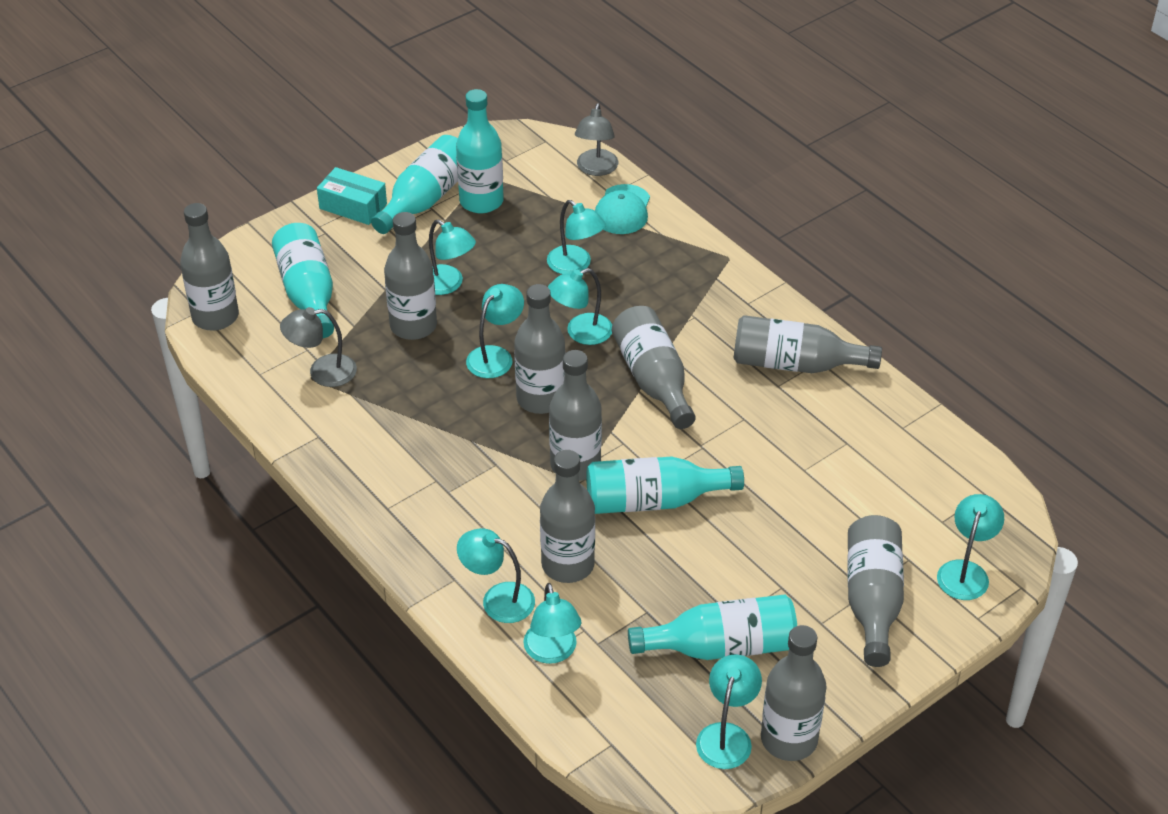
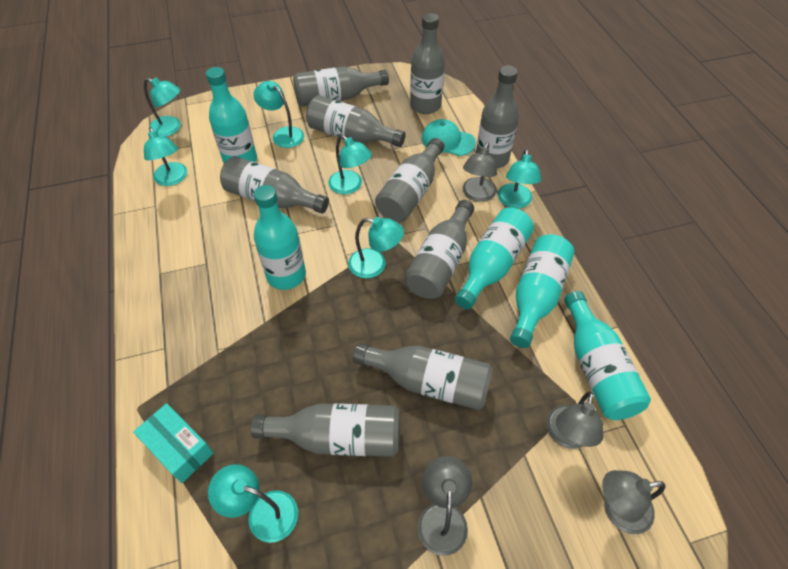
grey lamp: [280,307,357,387] [575,103,618,176] = 2 -> [417,456,472,556] [463,142,497,202] [546,391,604,449] [602,470,665,534] = 4
turquoise lamp: [429,220,476,295] [457,528,535,623] [466,284,524,378] [523,583,582,664] [547,200,606,274] [548,268,612,345] [696,654,762,769] [937,494,1004,600] = 8 -> [144,78,181,137] [144,127,187,186] [208,464,298,543] [253,81,304,148] [328,135,372,194] [348,217,404,279] [498,149,541,208] = 7

